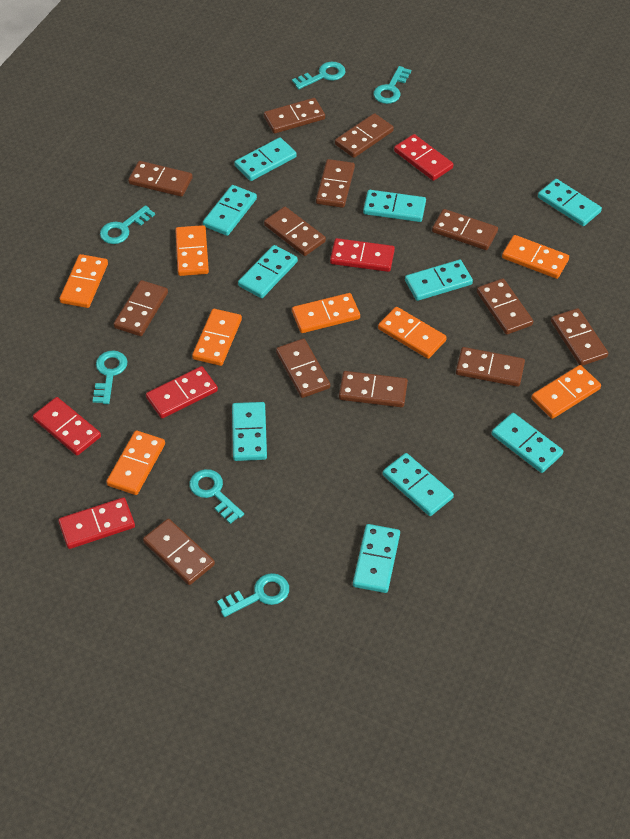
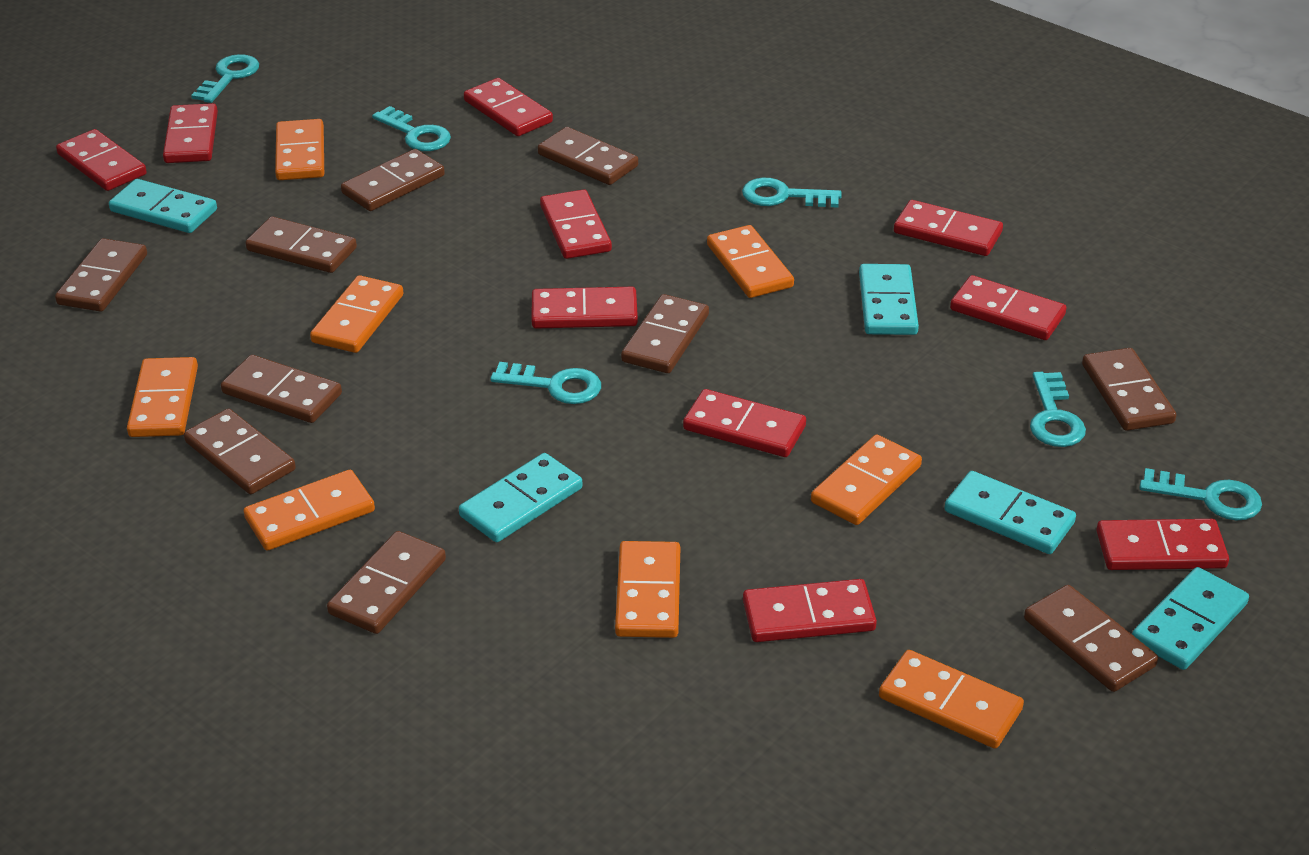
brown domino: [114,280,168,336] [128,161,193,197] [143,519,215,585] [264,98,325,134] [264,207,326,256] [276,338,330,398] [316,159,355,208] [335,113,394,158] [339,371,408,407] [432,209,498,250] [456,347,525,387] [477,278,533,334] [551,308,609,366] = 13 -> [55,238,147,312] [184,409,296,494] [221,355,342,423] [246,216,357,273] [327,531,446,634] [341,149,445,211] [538,127,638,185] [621,294,709,373] [1024,585,1158,692] [1082,348,1176,431] = 10
red domino: [33,397,101,456] [58,497,135,549] [146,366,218,418] [330,238,395,272] [394,134,454,181] = 5 -> [56,129,147,191] [163,103,218,163] [464,78,553,136] [531,287,638,329] [540,189,612,259] [683,389,806,457] [743,579,877,642] [894,200,1003,256] [950,275,1067,340] [1097,519,1229,570] = 10
turquoise domino: [203,185,257,236] [232,402,267,461] [234,137,297,181] [238,245,298,298] [353,524,400,593] [363,190,426,222] [383,453,454,516] [405,260,473,301] [491,413,563,473] [538,179,602,226] = 10 -> [109,179,217,233] [459,453,582,542] [859,264,919,335] [945,471,1076,554] [1132,567,1249,670] = 5

